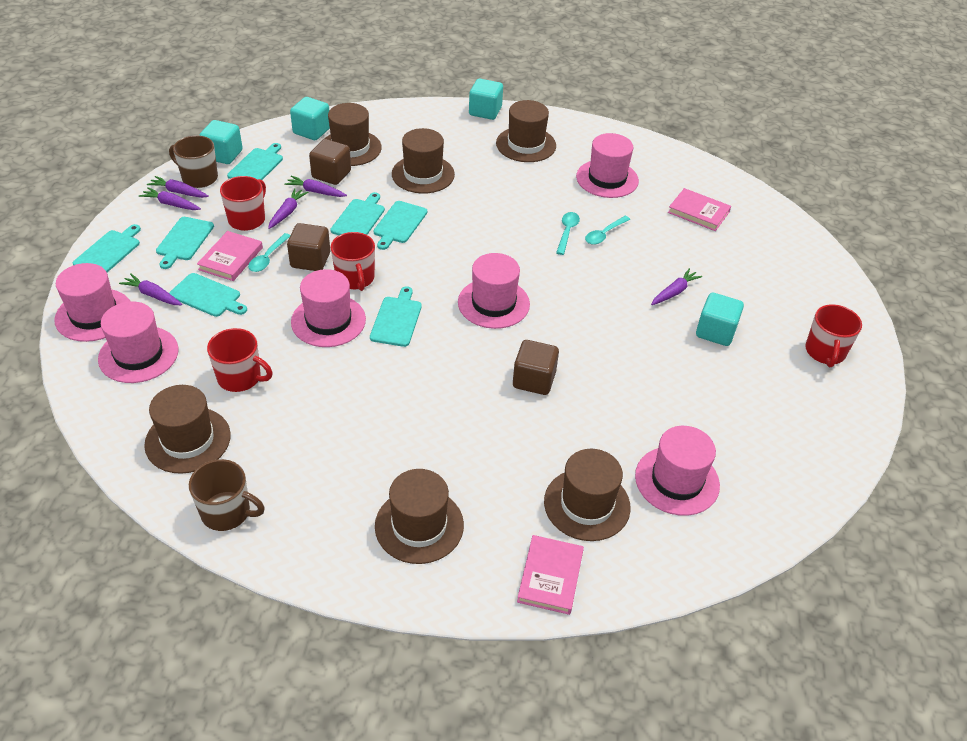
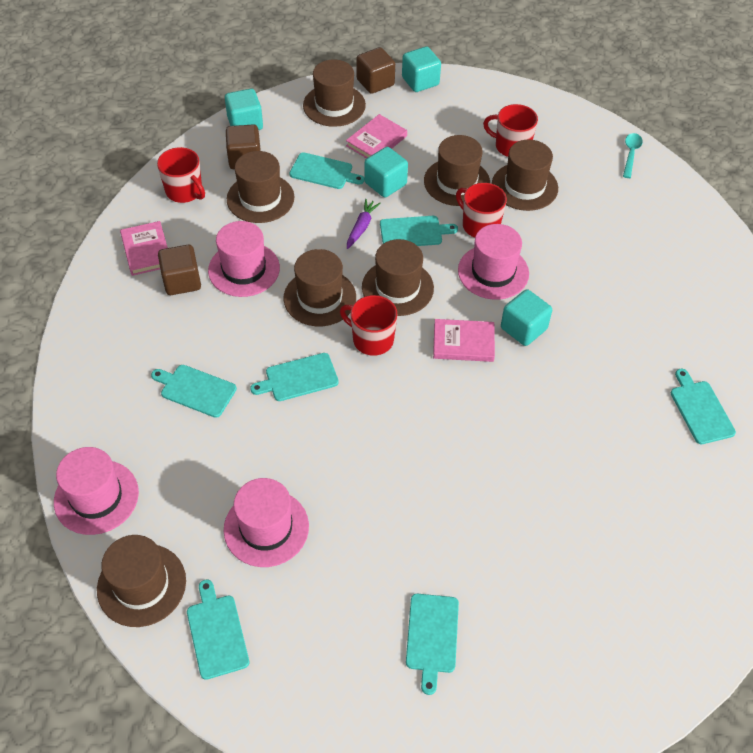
brown hat: [144,385,231,474] [325,103,382,166] [375,469,464,564] [392,128,455,194] [496,100,556,162] [544,449,631,541] = 6 -> [97,535,186,627] [227,151,294,223] [283,249,356,326] [303,59,366,127] [362,239,434,316] [424,135,490,206] [492,140,558,211] = 7
brown mug: [169,135,218,188] [189,459,265,531] = 2 -> none = 0
pink hat: [54,263,131,342] [98,301,178,383] [291,269,366,347] [458,253,530,329] [576,133,639,198] [635,426,720,516] = 6 -> [54,447,139,535] [208,221,280,297] [224,478,309,567] [458,224,529,300] = 4
purple carrot: [119,273,182,305] [139,187,201,210] [147,176,209,198] [268,188,308,229] [284,176,347,197] [651,268,702,305] = 6 -> [347,199,381,249] = 1
turquoise spoon: [248,233,290,272] [556,212,580,255] [585,216,630,245] = 3 -> [623,133,643,178] = 1

